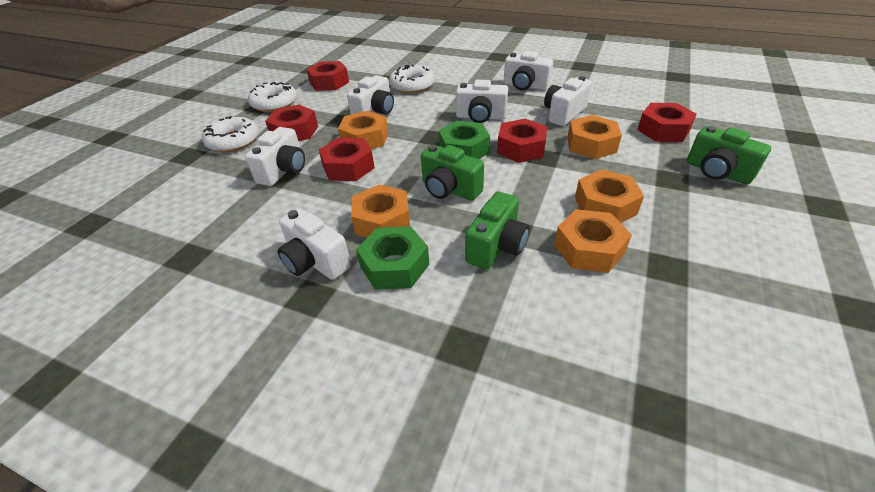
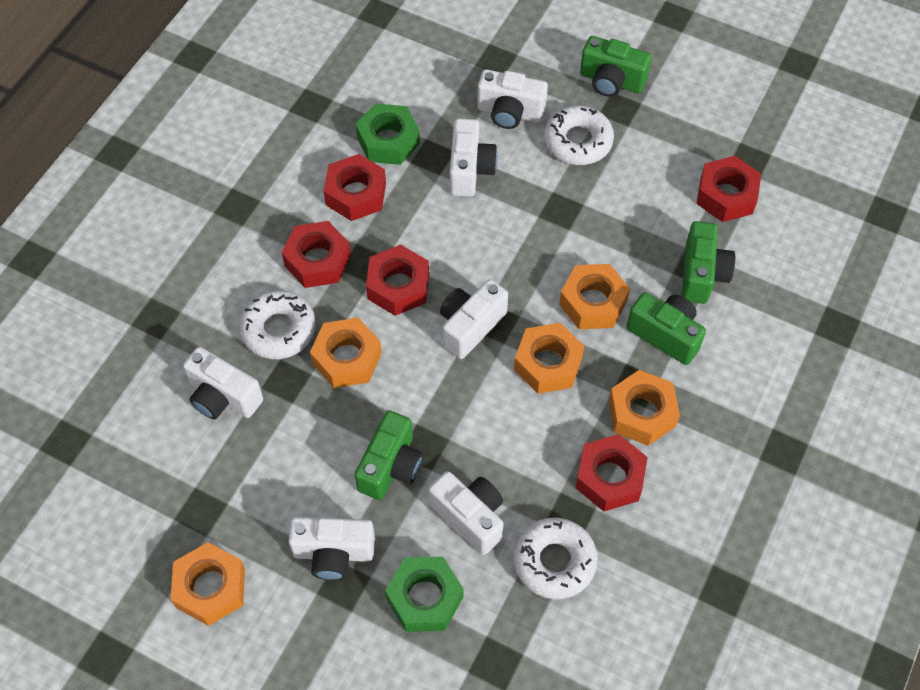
green camera: [421,145,484,201] [465,191,529,270] [687,126,771,185] = 3 -> [355,410,423,500] [580,36,652,97] [626,292,706,365] [682,221,735,304] = 4

